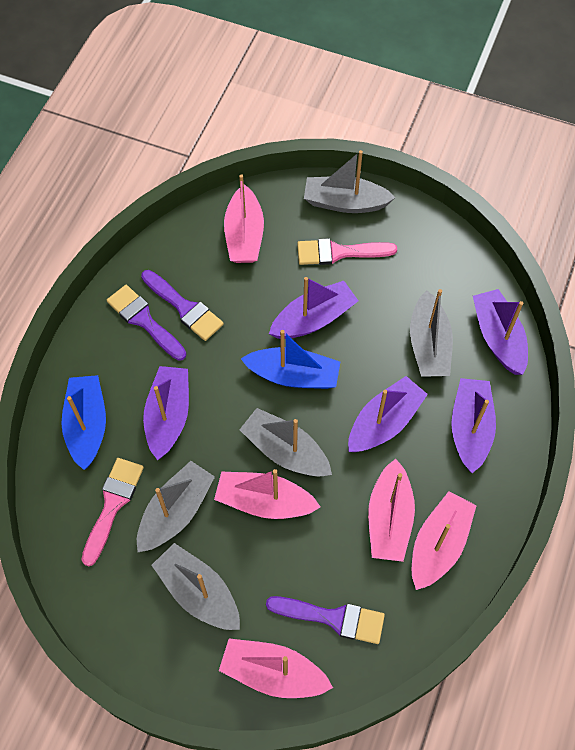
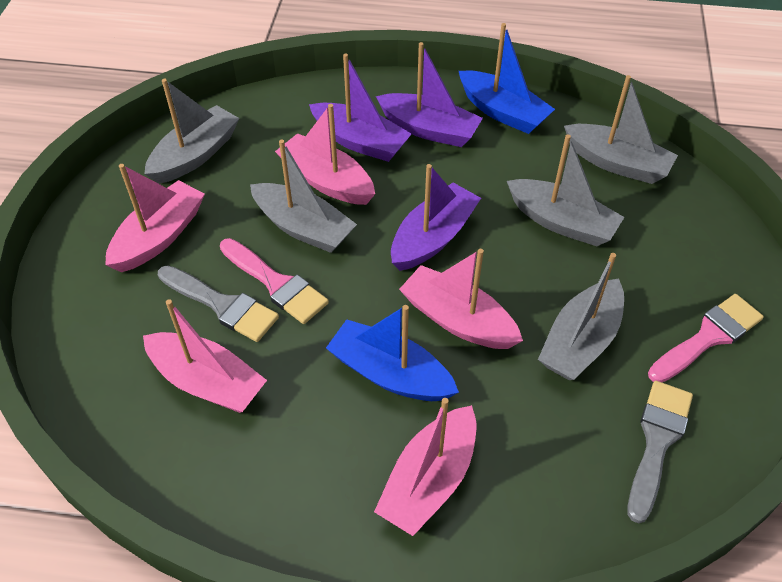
grey brush: none = 0 -> [158,265,279,342] [628,381,693,524] = 2
purple boat: [143,366,189,460] [269,277,358,339] [348,376,428,452] [451,378,496,473] [473,289,528,375] = 5 -> [309,54,411,162] [376,42,483,147] [391,164,481,271] = 3
purple brush: [107,285,186,361] [141,270,224,341] [266,596,385,644] = 3 -> none = 0

